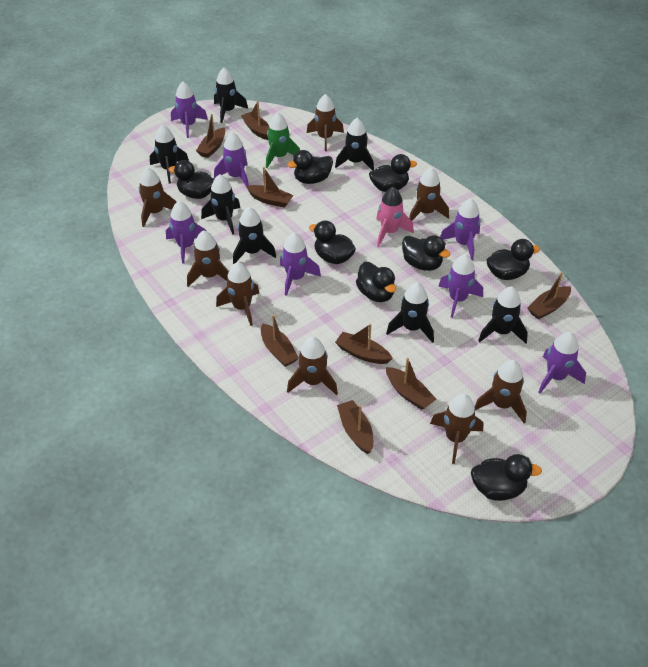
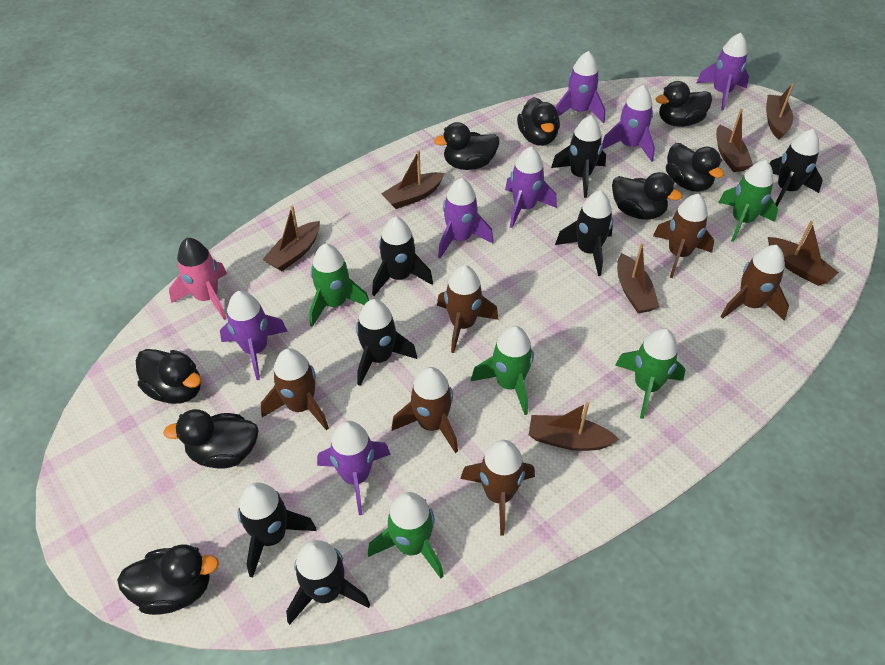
brown boat: [196,114,225,158] [241,101,269,140] [246,167,294,208] [261,314,299,367] [335,324,393,364] [337,400,373,454] [386,358,436,410] [527,272,571,320] = 8 -> [262,206,320,271] [381,150,445,209] [529,402,619,451] [617,243,659,313] [716,109,753,172] [766,83,794,140] [768,221,839,286] = 7
brown rocket: [139,167,177,227] [187,230,229,287] [216,262,259,326] [287,337,338,395] [307,94,344,151] [409,167,449,221] [430,394,483,464] [475,360,527,423] = 8 -> [261,348,329,430] [392,367,458,453] [437,265,499,353] [460,440,535,536] [653,194,714,278] [720,245,789,321] = 6
green rocket: [266,112,300,168] = 1 -> [309,243,369,327] [368,492,444,578] [471,326,534,415] [615,328,685,419] [718,160,778,242] = 5

